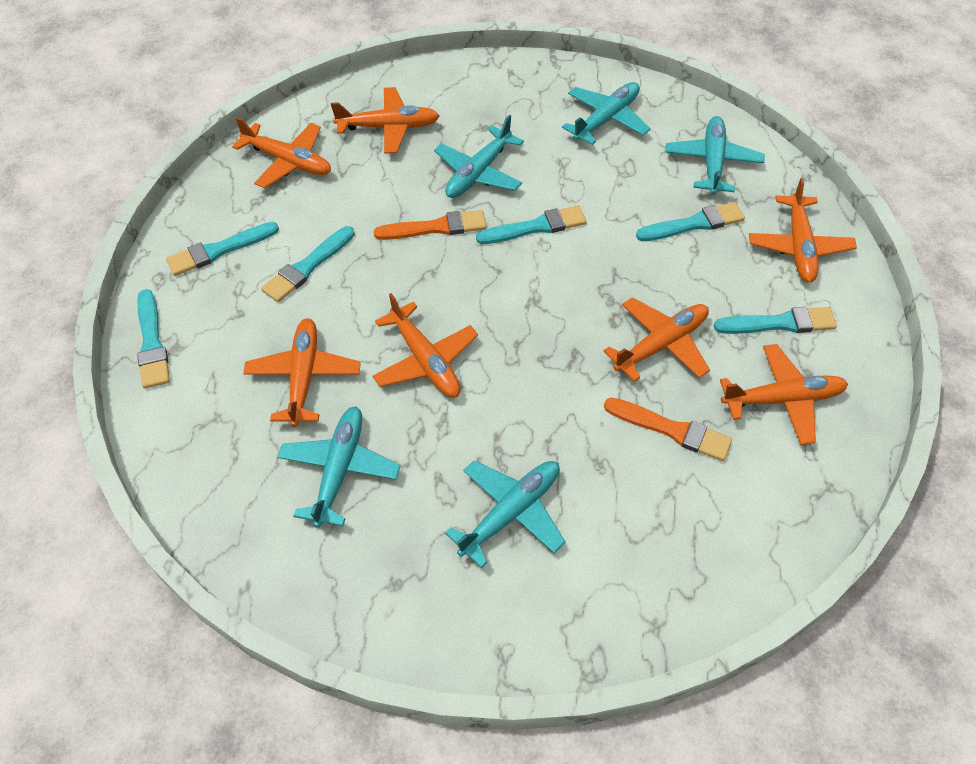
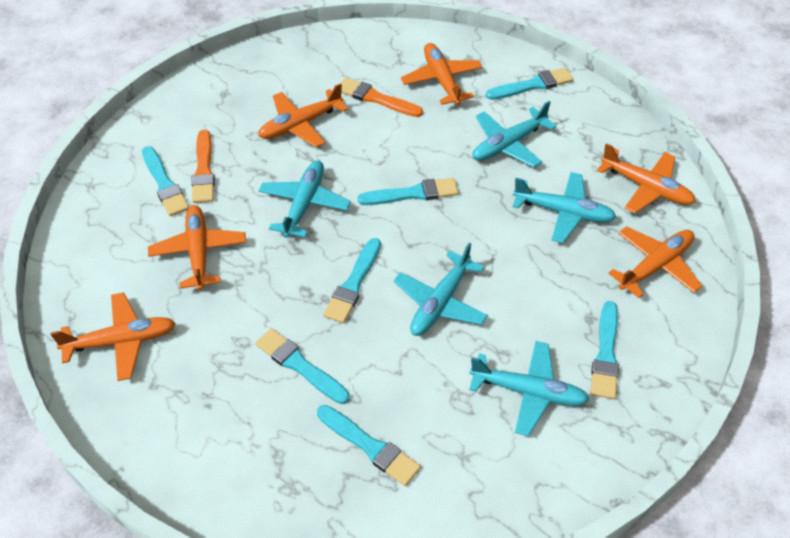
orange plane: [232,117,331,188] [243,318,361,427] [331,87,440,154] [372,293,478,398] [604,297,710,382] [720,344,848,445] [749,178,857,283] = 7 -> [50,292,176,381] [148,205,246,290] [258,83,348,147] [401,43,482,105] [597,143,696,213] [609,226,702,298] = 6
turquoise brush: [137,289,170,389] [166,222,279,276] [261,226,355,302] [476,205,587,244] [636,202,745,241] [714,307,837,334] = 6 -> [142,146,189,216] [255,328,350,404] [317,405,421,486] [323,238,381,323] [357,178,458,205] [486,67,573,100] [591,301,619,399] = 7

